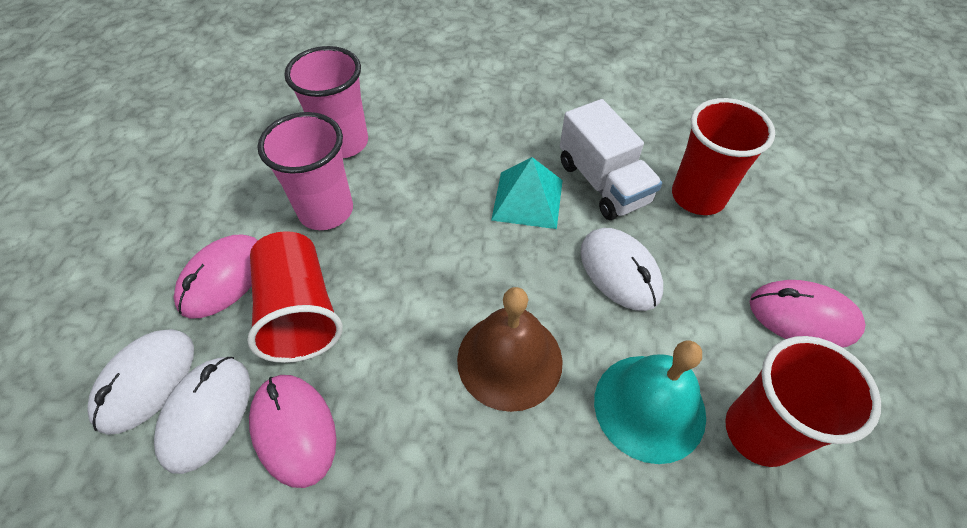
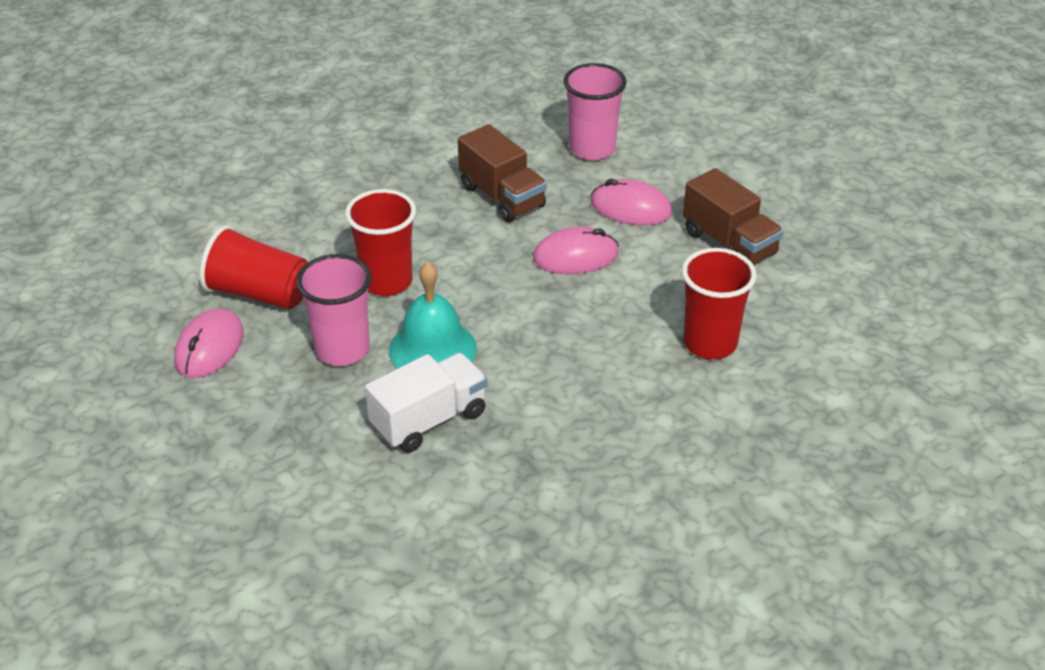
brown bell: [457,287,563,412] = 1 -> none = 0
brown truck: none = 0 -> [458,124,547,222] [683,168,783,265] = 2
turquoise pyramid: [491,157,563,229] = 1 -> none = 0
white mouse: [87,329,194,435] [154,357,250,474] [580,228,663,311] = 3 -> none = 0

